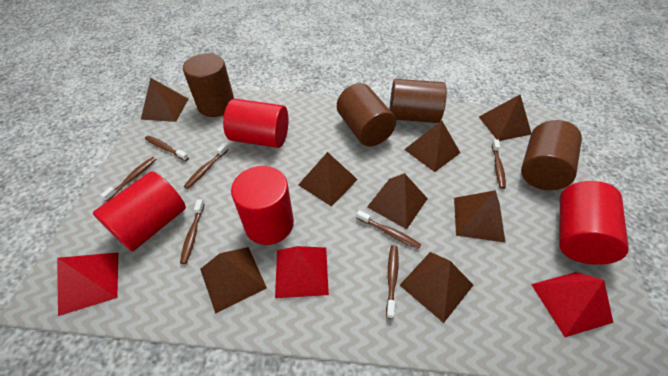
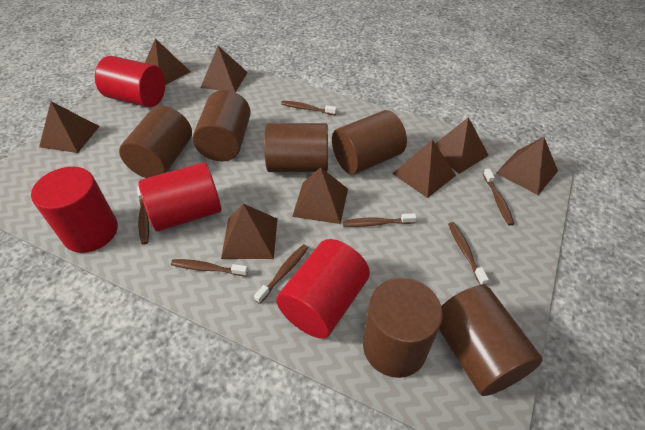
brown cylinder: [183,54,234,117] [337,83,396,147] [389,79,447,123] [521,120,582,190] = 4 -> [119,106,192,178] [193,90,251,161] [264,123,328,172] [332,110,407,175] [363,278,443,378] [439,285,543,396] = 6
red pyramid: [57,252,118,316] [275,246,329,298] [531,272,613,337] = 3 -> none = 0

